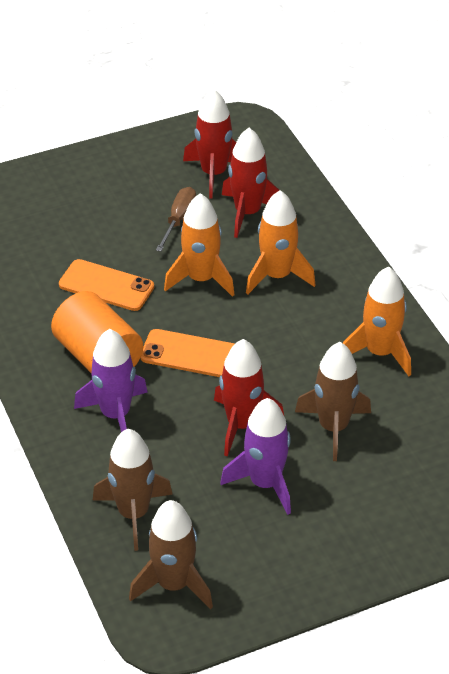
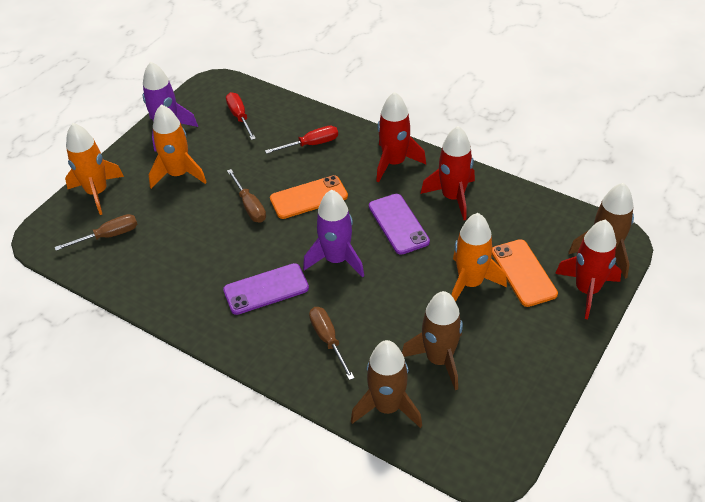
brown screwdriver: [156,187,196,252] = 1 -> [55,214,137,251] [227,169,266,222] [309,307,355,380] = 3
orange cylinder: [51,291,143,374] = 1 -> none = 0
purple phone: none = 0 -> [223,263,309,315] [369,194,430,255] = 2
red screwdriver: none = 0 -> [226,92,256,140] [265,126,338,154] = 2

